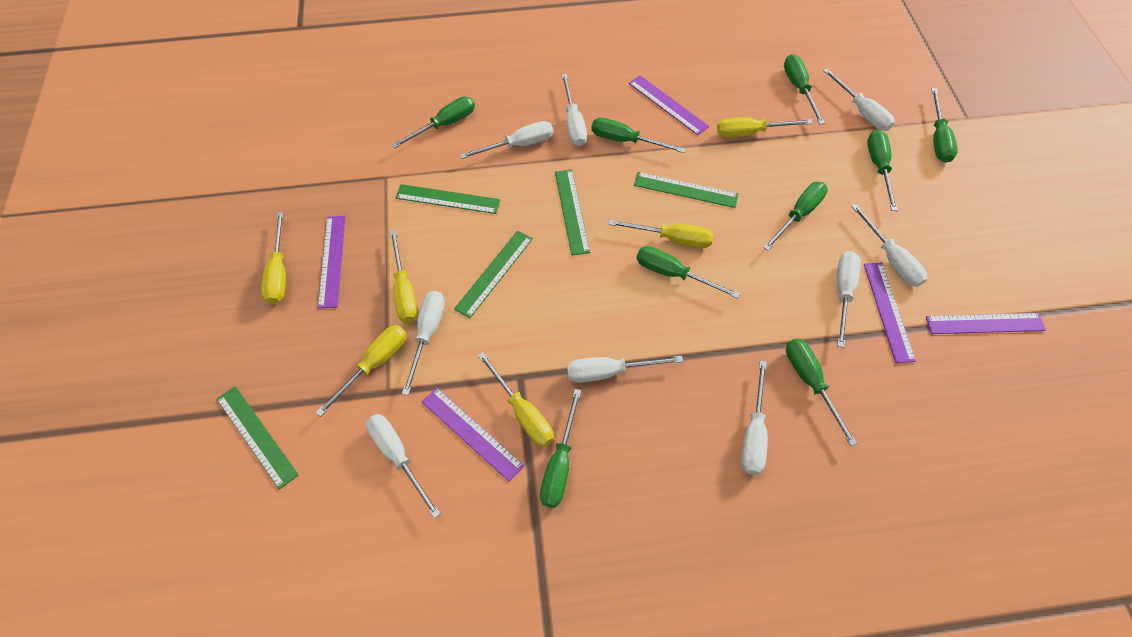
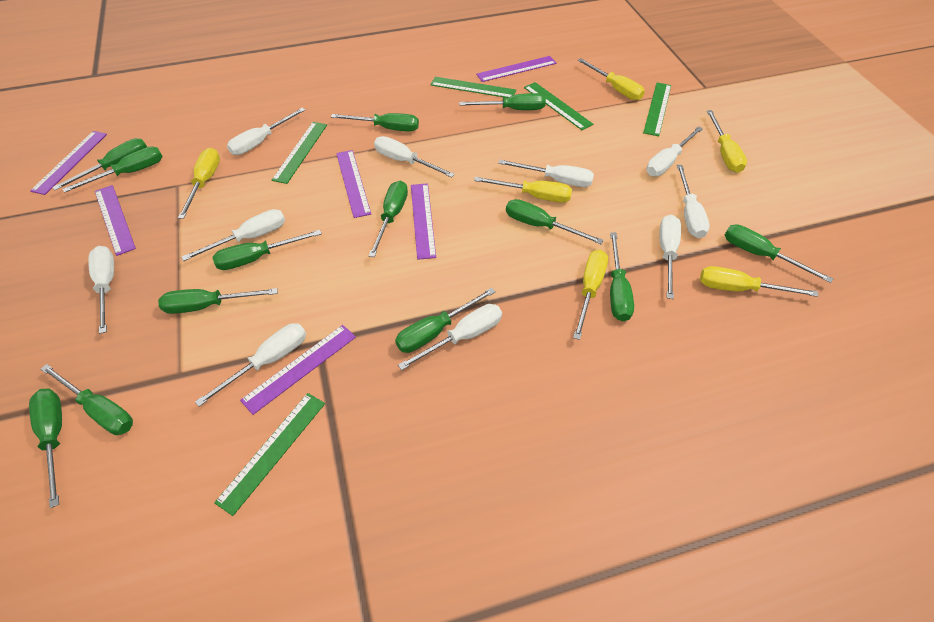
green screwdriver: [391,97,475,149] [540,389,582,508] [591,117,686,153] [636,246,740,299] [763,182,828,251] [784,54,825,125] [786,339,857,446] [867,130,898,211] [931,88,958,163] = 9 -> [29,388,62,508] [41,364,133,435] [52,138,147,190] [63,146,163,193] [158,288,278,314] [213,230,322,270] [331,113,419,132] [368,181,408,257] [395,287,496,353] [459,93,546,110] [506,199,604,244] [610,232,634,321] [725,224,833,283] = 13
purple ruler: [318,216,346,309] [422,387,524,482] [629,75,709,135] [864,263,916,363] [926,313,1046,334] = 5 -> [30,131,107,195] [95,185,136,256] [240,325,356,415] [336,150,371,218] [411,183,436,260] [476,56,556,82] = 6
white screwdriver: [366,414,441,519] [402,291,445,396] [460,121,553,159] [561,74,587,146] [567,356,683,383] [741,360,768,475] [823,68,895,131] [837,251,861,348] [851,204,927,287] = 9 -> [88,246,114,334] [181,209,285,261] [195,323,306,407] [227,108,305,155] [374,136,455,178] [398,304,502,370] [498,160,594,187] [646,126,703,176] [659,215,681,299] [677,165,710,238] = 10

